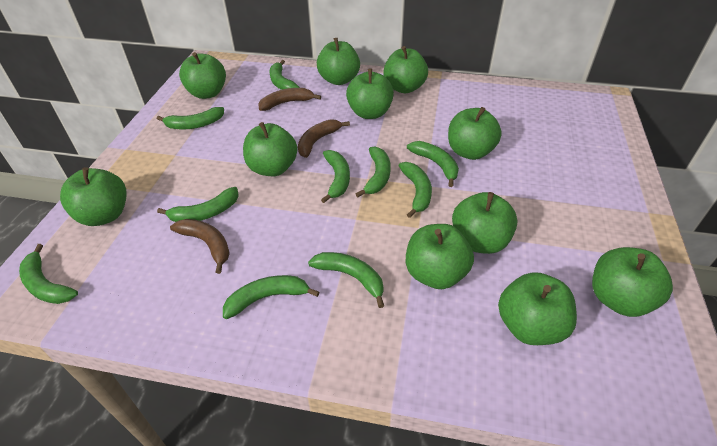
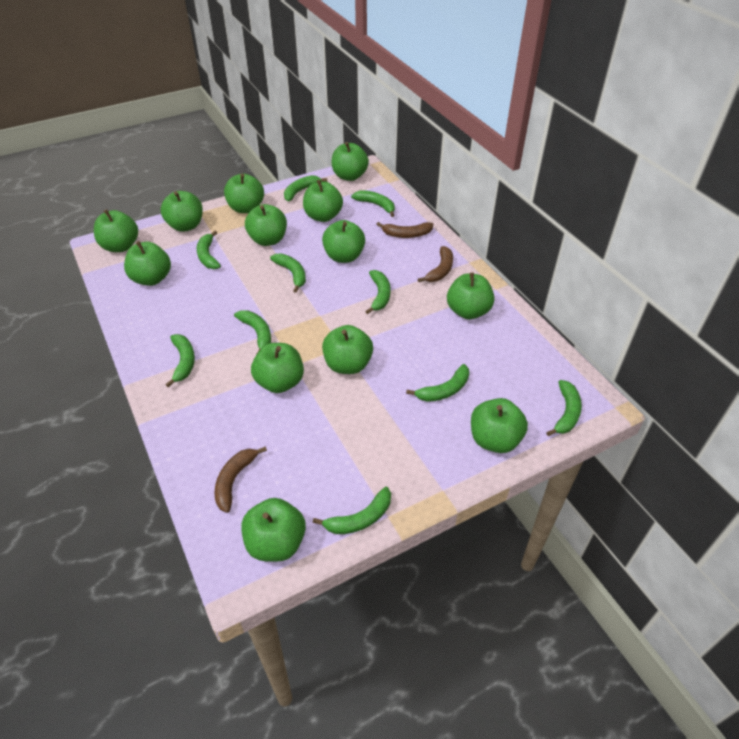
green apple: [60,167,127,226] [179,52,226,99] [243,122,298,176] [317,37,360,85] [346,69,394,119] [383,46,428,93] [406,224,474,289] [448,107,502,160] [452,192,518,254] [498,272,577,345] [592,247,673,317] = 11 -> [94,209,138,252] [124,241,171,286] [161,191,203,232] [224,174,264,213] [241,498,306,562] [245,204,287,246] [251,343,304,393] [303,180,343,222] [322,220,365,263] [322,325,373,374] [332,142,369,181] [447,273,495,319] [471,398,528,453] = 13

